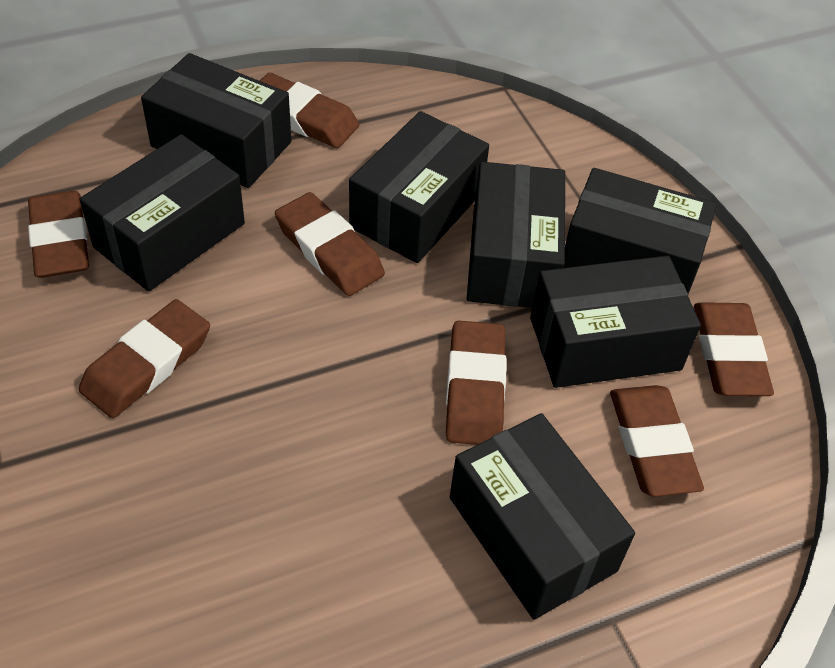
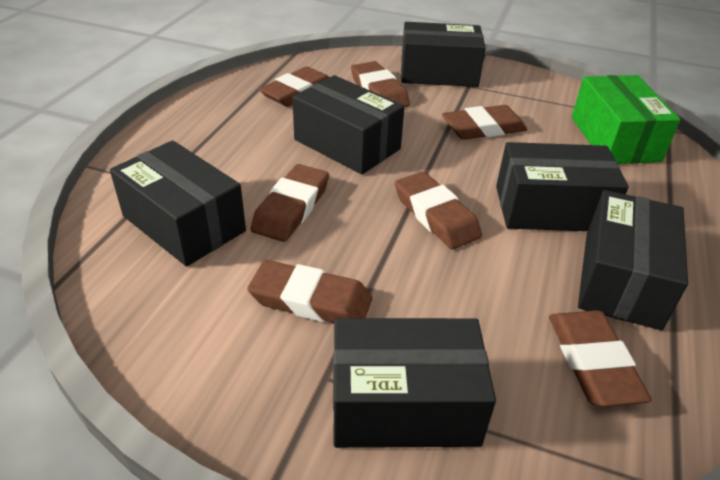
black box: [80,134,245,292] [141,53,291,188] [349,111,489,263] [450,413,635,620] [467,162,565,308] [530,256,701,388] [564,168,717,294] = 7 -> [110,140,246,266] [292,75,404,174] [333,318,496,448] [401,22,486,87] [496,142,629,231] [578,190,688,330] = 6
green box: none = 0 -> [572,75,681,164] = 1

